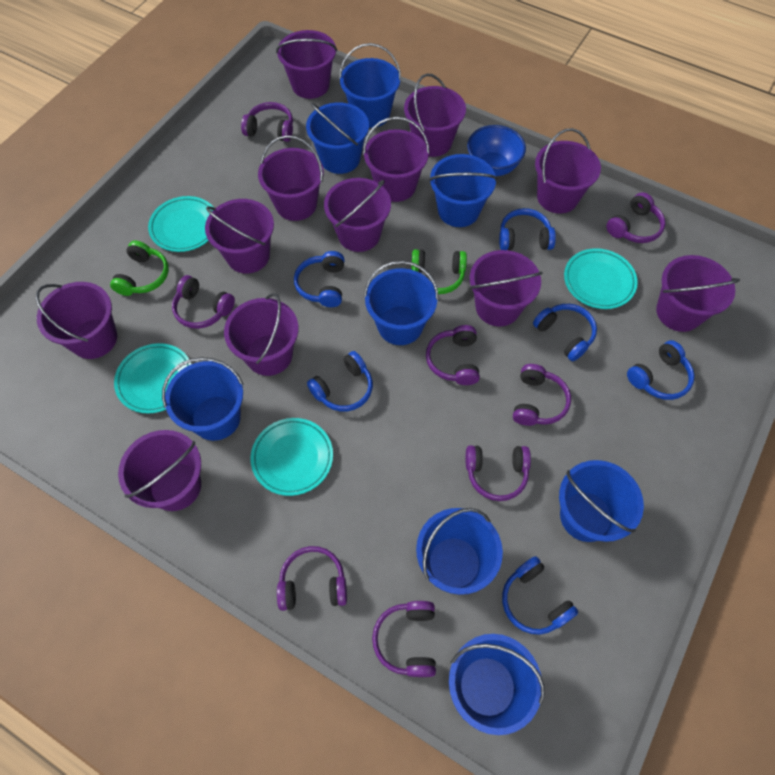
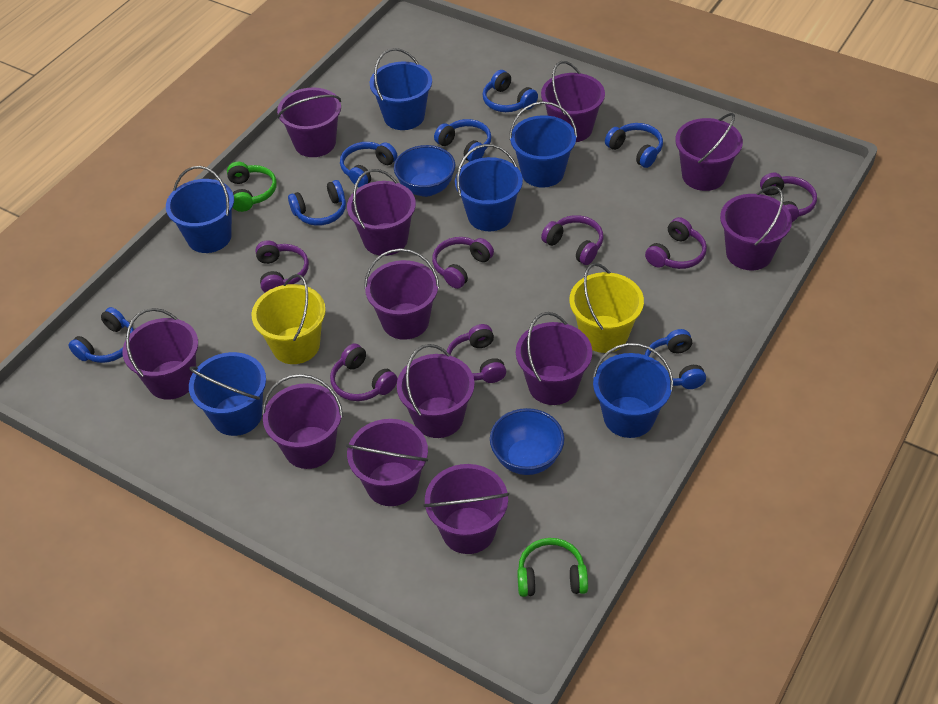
blue bowl: [467,125,526,176] = 1 -> [394,145,455,197] [490,408,564,475] = 2
blue bucket: [162,357,244,441] [306,102,369,174] [339,43,401,128] [364,261,439,345] [416,508,503,595] [429,154,497,227] [449,634,545,735] [559,460,644,542] = 8 -> [166,166,234,253] [189,352,266,436] [370,48,432,130] [455,144,523,231] [509,101,577,187] [592,343,673,438] = 6
blue headphones: [294,251,345,307] [307,351,373,412] [499,208,556,251] [502,556,578,635] [533,304,597,361] [627,340,695,400] = 6 -> [69,307,134,363] [288,180,346,226] [340,142,398,188] [434,119,491,162] [482,70,538,112] [605,123,663,168] [645,329,706,389] = 7
purple headphones: [172,275,235,329] [241,102,293,142] [277,546,347,611] [372,601,436,677] [426,325,480,385] [466,445,531,501] [513,364,571,426] [606,192,665,243] = 8 -> [255,240,309,293] [330,344,397,401] [432,237,494,289] [447,324,506,383] [541,215,603,265] [645,217,707,269] [760,173,817,222] = 7
turquoise plate: [114,343,191,414] [148,196,213,252] [250,418,333,496] [564,248,638,309] = 4 -> none = 0
yellow bucket: none = 0 -> [252,274,326,364] [569,263,644,353] = 2

